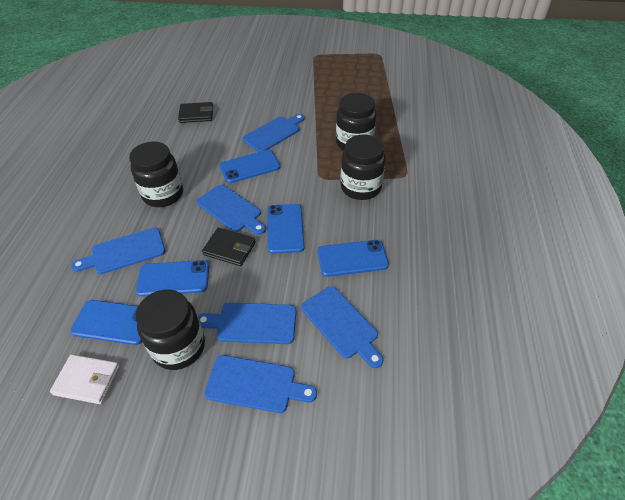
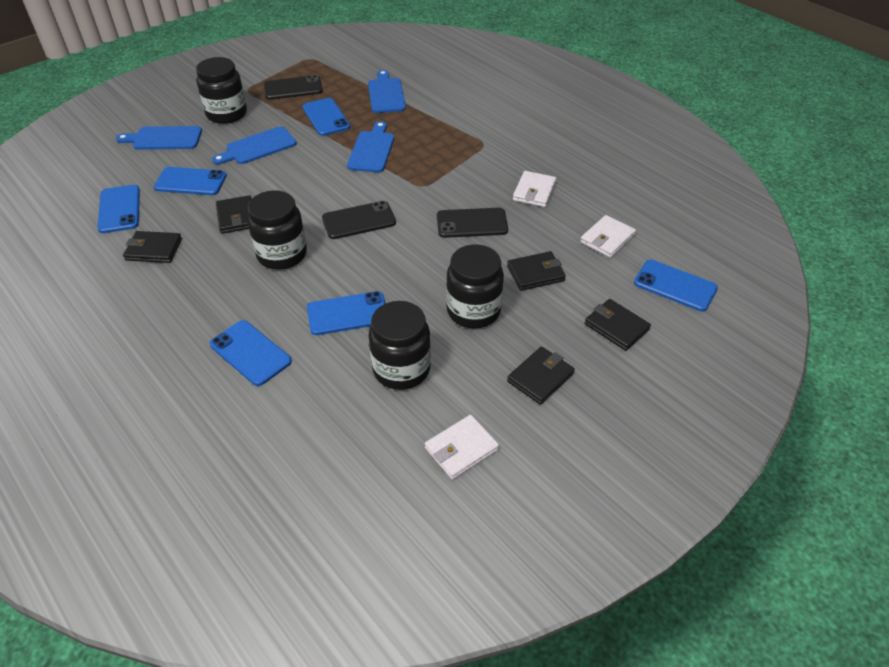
black phone: none = 0 -> [264,75,323,100] [322,201,396,239] [437,208,508,238] = 3
black wallet: [178,102,213,123] [202,228,256,266] = 2 -> [123,231,182,263] [216,195,252,234] [507,251,566,291] [507,347,575,405] [585,299,651,351] = 5
blue cutting board: [71,228,165,274] [196,185,266,235] [198,303,296,344] [204,355,317,413] [242,114,305,152] [301,286,383,368] = 6 -> [116,126,202,150] [212,127,297,165] [347,121,394,173] [368,70,406,113] = 4
blue phone: [70,300,142,345] [136,260,209,297] [219,150,280,183] [267,204,304,254] [317,240,389,277] = 5 -> [97,185,140,233] [154,167,227,195] [210,320,292,386] [302,98,350,136] [307,291,386,335] [634,260,718,311] = 6
white wallet: [50,354,120,404] = 1 -> [425,415,499,480] [513,171,556,207] [580,215,636,258] = 3

